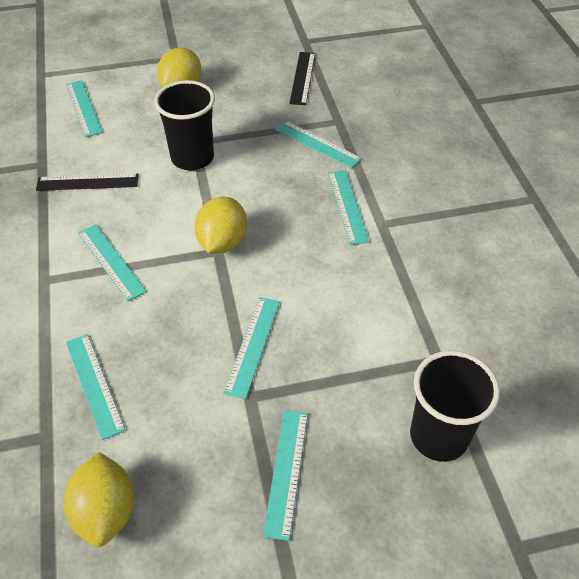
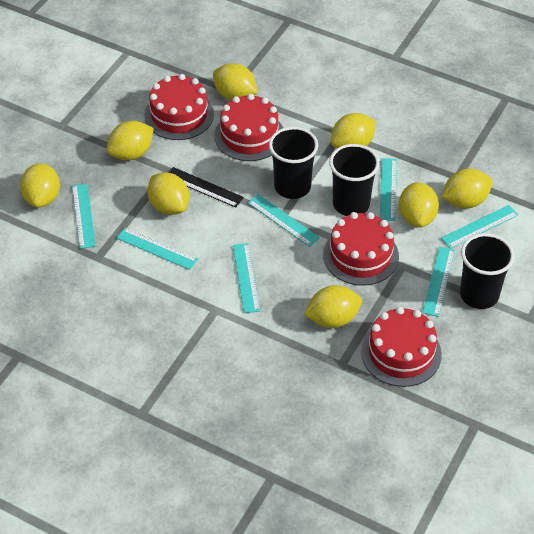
black cup: [154,80,215,170] [410,351,500,462] = 2 -> [269,127,318,199] [329,144,380,216] [460,233,514,309] = 3
black ruler: [36,173,139,191] [289,52,315,105] = 2 -> [169,167,244,208] = 1
red cake: none = 0 -> [145,74,214,140] [214,94,283,161] [323,212,399,286] [361,307,442,387] = 4
yellow lemon: [63,452,134,547] [157,48,201,88] [195,197,247,254] = 3 -> [20,163,60,208] [107,121,154,160] [147,172,189,215] [213,63,258,100] [304,285,362,328] [331,113,376,148] [399,182,439,227] [441,169,493,209] = 8

